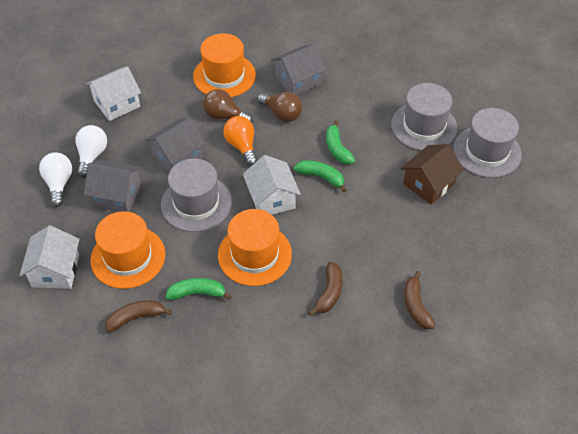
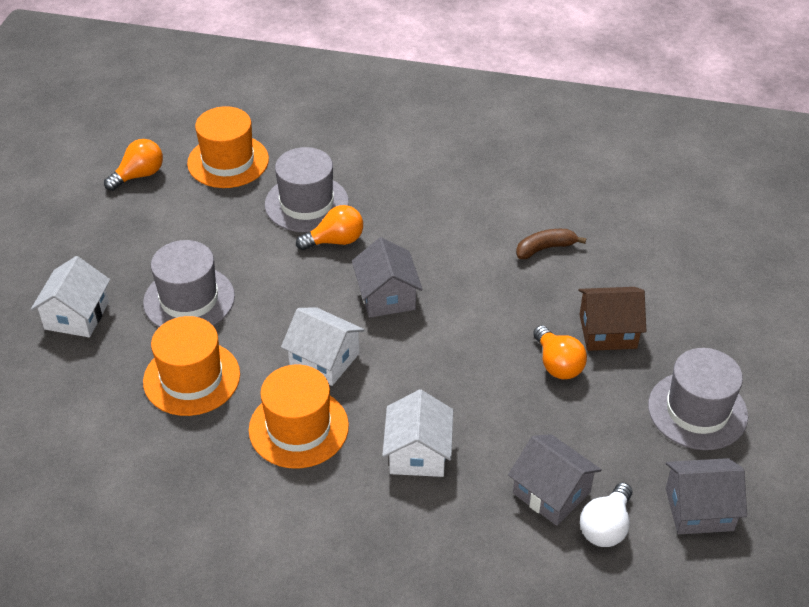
brown banana: [105,300,172,332] [308,262,343,316] [404,271,436,329] = 3 -> [516,229,586,259] = 1
brown light bulb: [203,89,253,123] [257,92,302,122] = 2 -> none = 0
green banana: [165,278,232,300] [294,160,346,192] [326,120,355,165] = 3 -> none = 0
orange light bulb: [223,116,258,166] = 1 -> [104,139,163,191] [296,205,363,250] [533,325,587,379] = 3
white light bulb: [39,152,72,207] [75,125,107,178] = 2 -> [580,483,632,547] = 1

